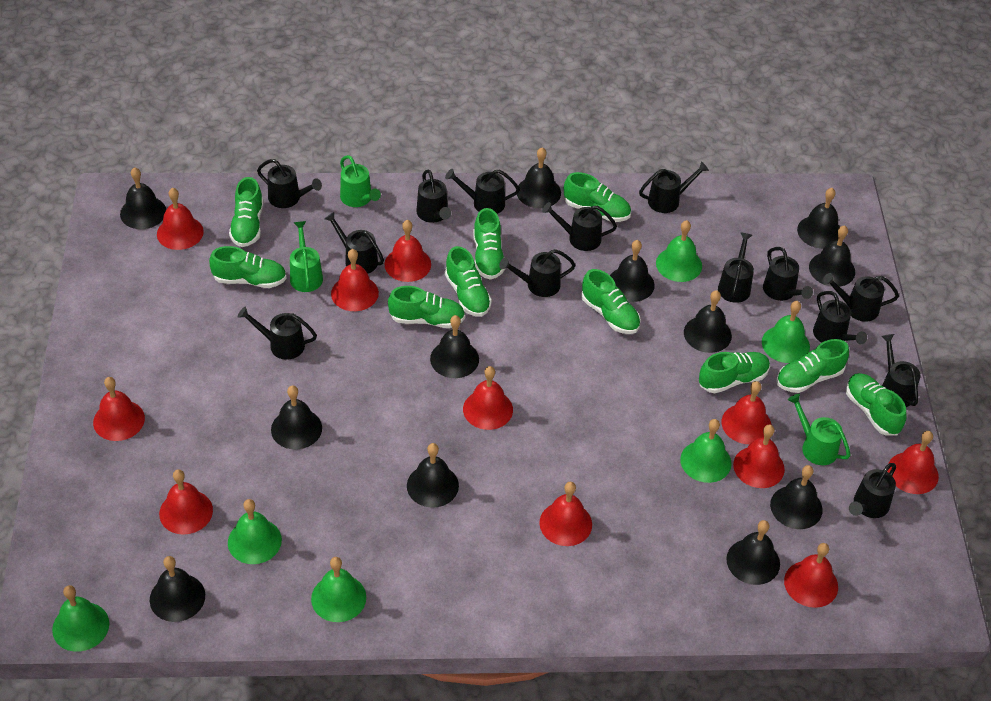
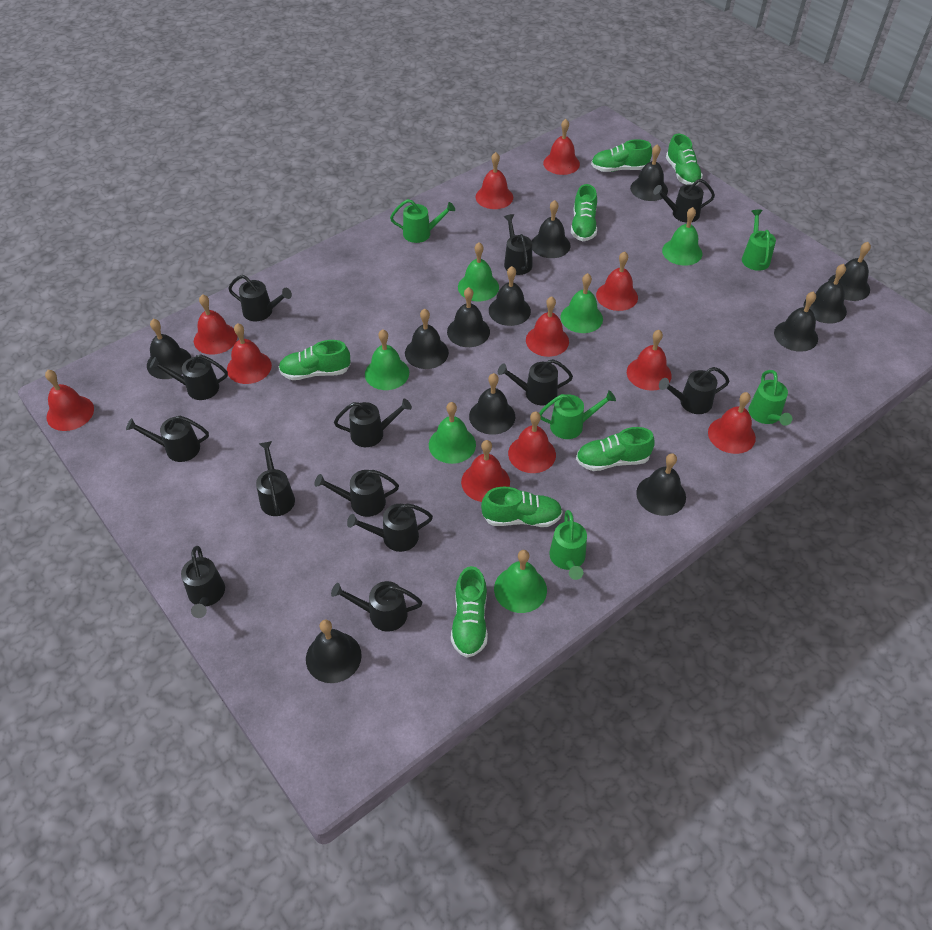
black watering can: [238,307,317,360] [257,159,322,208] [324,212,384,274] [416,170,451,223] [445,169,520,214] [499,249,575,297] [542,202,617,251] [639,161,709,213] [718,232,754,303] [763,247,813,301] [813,291,867,344] [822,273,899,322] [849,463,896,518] [881,334,921,407] = 14 -> [126,416,209,462] [150,355,228,400] [181,546,225,618] [228,275,292,321] [256,441,295,516] [315,470,399,517] [331,581,422,632] [334,399,412,447] [347,503,433,552] [498,359,573,405] [504,214,532,275] [653,179,715,223] [659,367,730,414] = 13
green shoe: [209,246,287,288] [229,177,263,247] [388,286,465,328] [445,246,492,317] [473,208,506,280] [564,172,631,222] [581,269,641,334] [699,352,770,393] [776,339,849,393] [846,373,907,436] = 10 -> [279,340,350,380] [451,566,488,658] [481,487,563,527] [571,184,597,241] [576,427,655,471] [591,139,652,172] [666,134,703,185] = 7
green watering can: [290,221,323,292] [340,155,381,207] [788,394,850,465] = 3 -> [390,199,455,243] [539,390,616,439] [549,510,587,580] [742,210,776,271] [748,370,792,426] = 5

